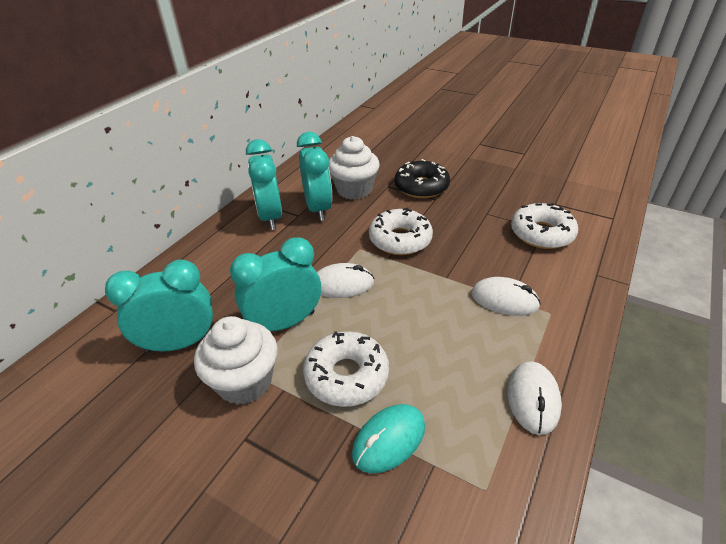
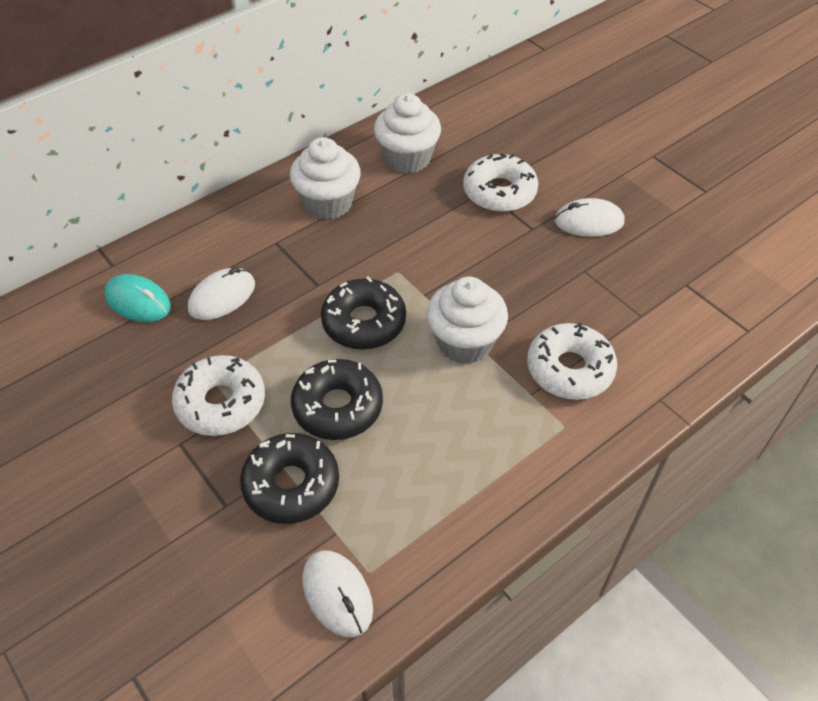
black donut: [395,159,450,198] = 1 -> [240,433,339,524] [291,359,383,440] [321,276,406,350] = 3
turquoise clock: [105,259,213,353] [230,237,321,331] [246,139,282,230] [297,132,332,221] = 4 -> none = 0
white cupcake: [194,316,277,405] [329,136,380,200] = 2 -> [290,137,361,220] [374,93,441,174] [426,276,508,364] = 3

